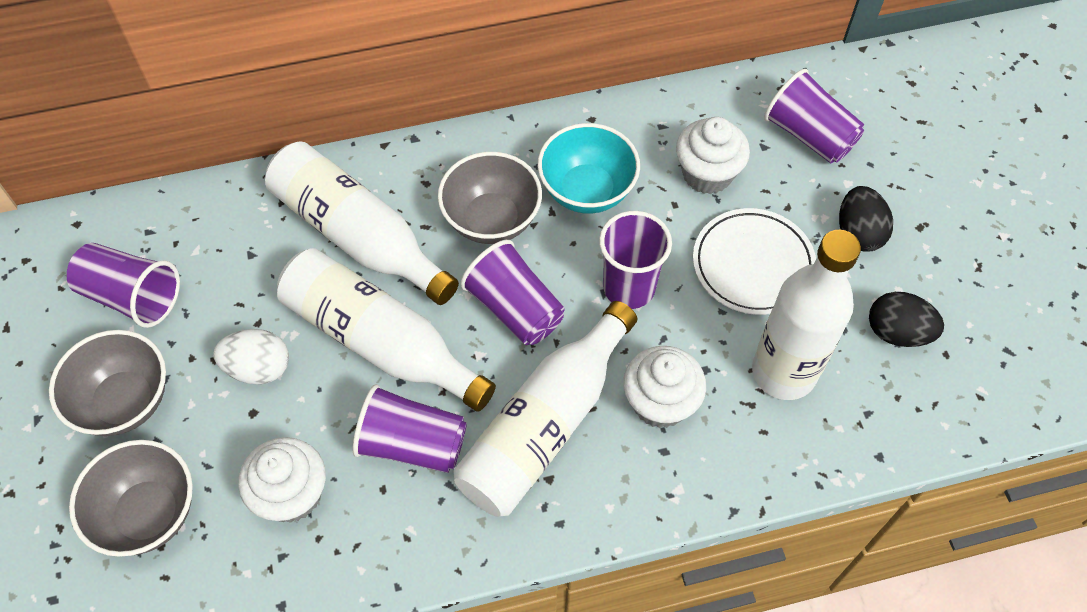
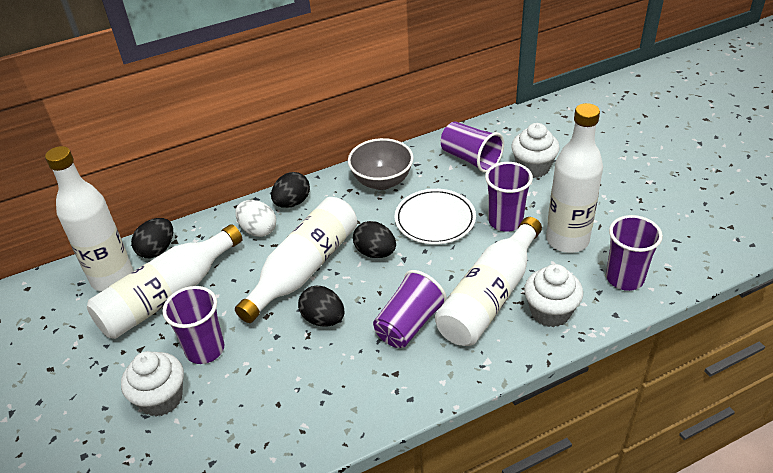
black egg: [839,186,893,252] [869,292,944,347] = 2 -> [131,218,173,258] [271,172,310,208] [298,286,344,327] [353,221,396,258] = 4
grey bowl: [49,330,166,436] [69,440,193,557] [438,152,542,244] = 3 -> [348,138,414,190] = 1
turquoise bowl: [538,123,640,214] = 1 -> none = 0
white bottle: [265,141,459,305] [277,248,496,412] [453,301,637,517] [752,230,861,400] = 4 -> [45,146,133,292] [87,224,242,339] [235,197,357,323] [435,217,542,346] [546,103,603,253] = 5

